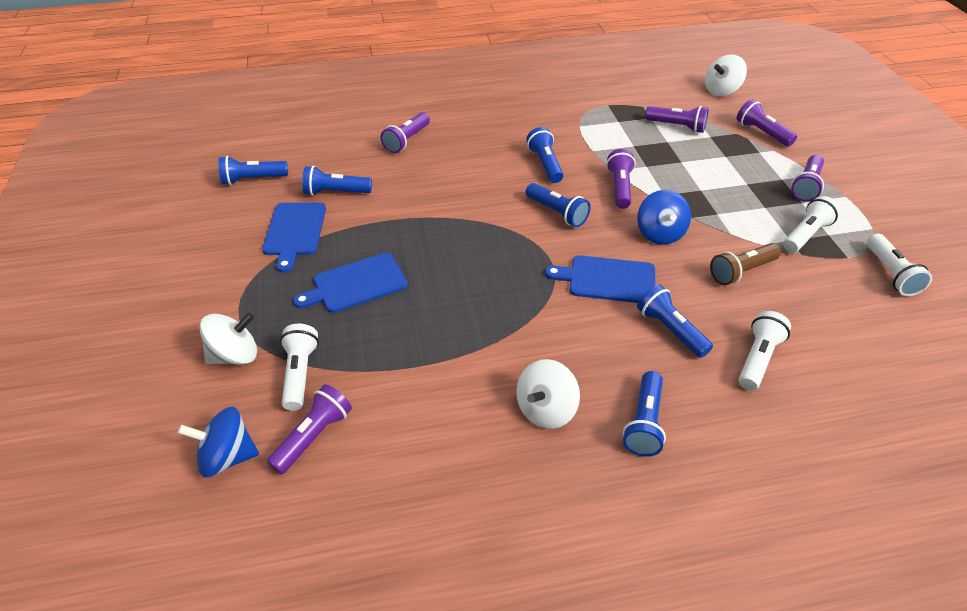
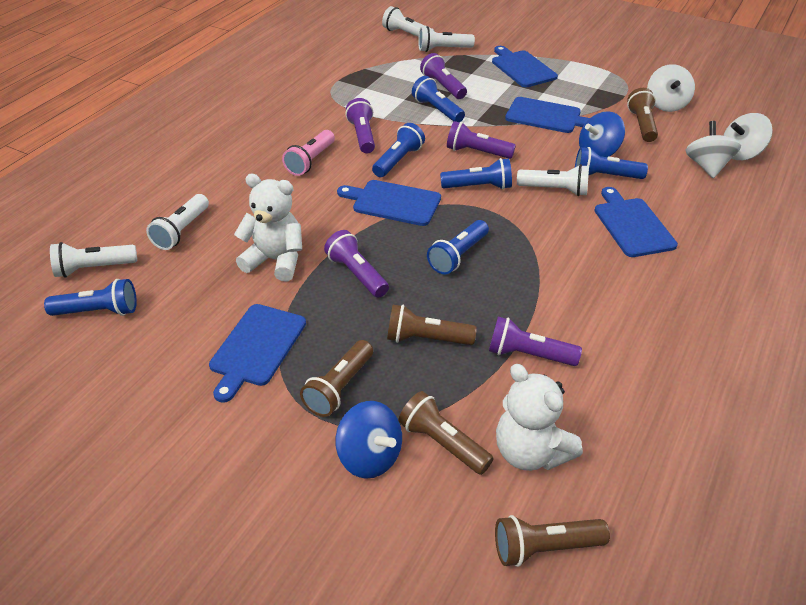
blue cutting board: [262,202,326,273] [293,253,408,313] [545,255,655,303] = 3 -> [209,304,306,403] [337,180,441,226] [492,46,558,87] [505,97,590,133] [594,187,678,257] = 5
brown flashlight: [710,243,781,285] = 1 -> [300,340,373,417] [387,305,477,345] [399,391,494,475] [495,515,610,567] [627,88,658,142] = 5
pink flashlight: none = 0 -> [282,130,335,176] = 1
purple flashlight: [267,384,352,474] [381,112,430,153] [606,149,636,209] [645,106,708,133] [737,99,797,147] [791,155,824,202] = 6 -> [324,230,389,298] [345,98,375,153] [420,53,467,99] [447,121,516,159] [489,317,582,366] = 5
white flashlight: [280,324,319,411] [738,311,791,390] [783,196,840,253] [867,233,932,296] = 4 -> [50,242,137,278] [146,194,209,250] [382,6,434,37] [418,26,475,52] [517,164,589,196] = 5
white teddy bear: none = 0 -> [234,174,302,281] [496,364,583,471] = 2

